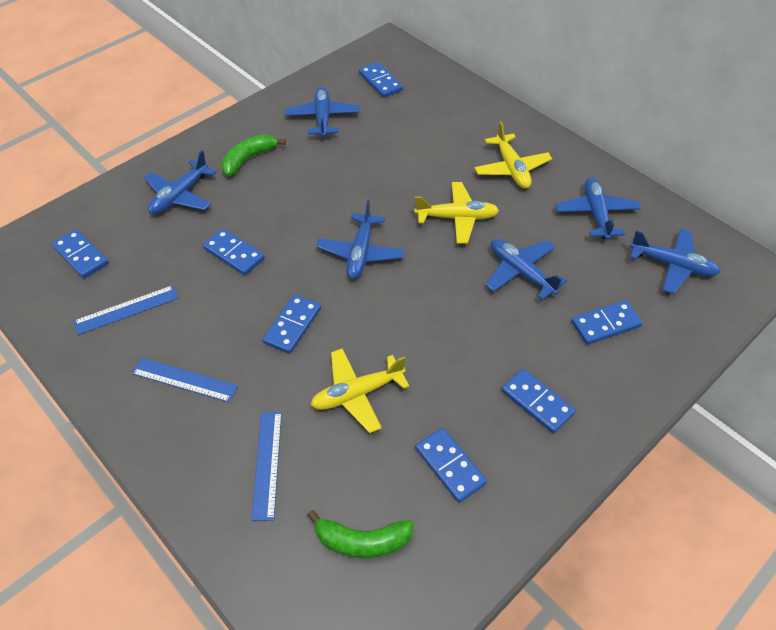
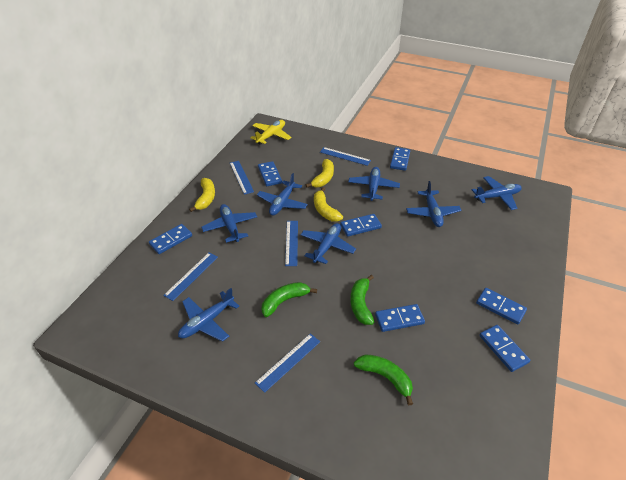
blue plane: [144,150,216,214] [285,86,360,138] [316,200,404,279] [486,239,567,300] [555,177,641,240] [630,228,720,294] = 6 -> [178,288,239,342] [201,204,257,243] [257,173,308,216] [301,223,356,264] [348,167,400,201] [406,181,461,227] [472,176,522,210] = 7
blue ruler: [74,285,178,335] [132,358,238,403] [251,412,282,521] = 3 -> [163,253,218,301] [230,161,254,195] [255,333,320,393] [285,221,298,266] [320,147,371,166] = 5
green banana: [221,134,286,176] [307,510,414,558] = 2 -> [261,282,317,317] [351,275,374,325] [354,354,413,405] = 3
yellow banana: none = 0 -> [189,178,215,212] [306,159,334,188] [314,187,343,222] = 3
yellow plane: [311,348,409,433] [414,182,499,244] [474,121,552,189] = 3 -> [250,120,291,145] = 1

